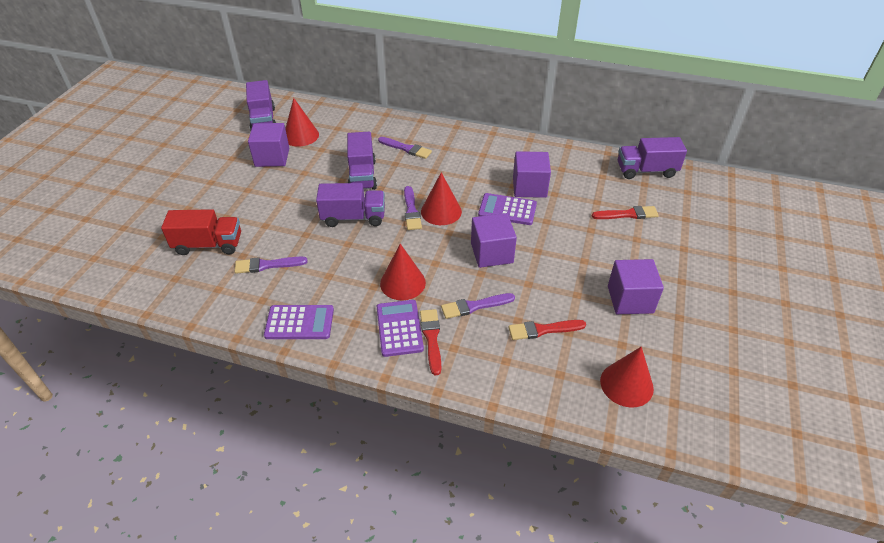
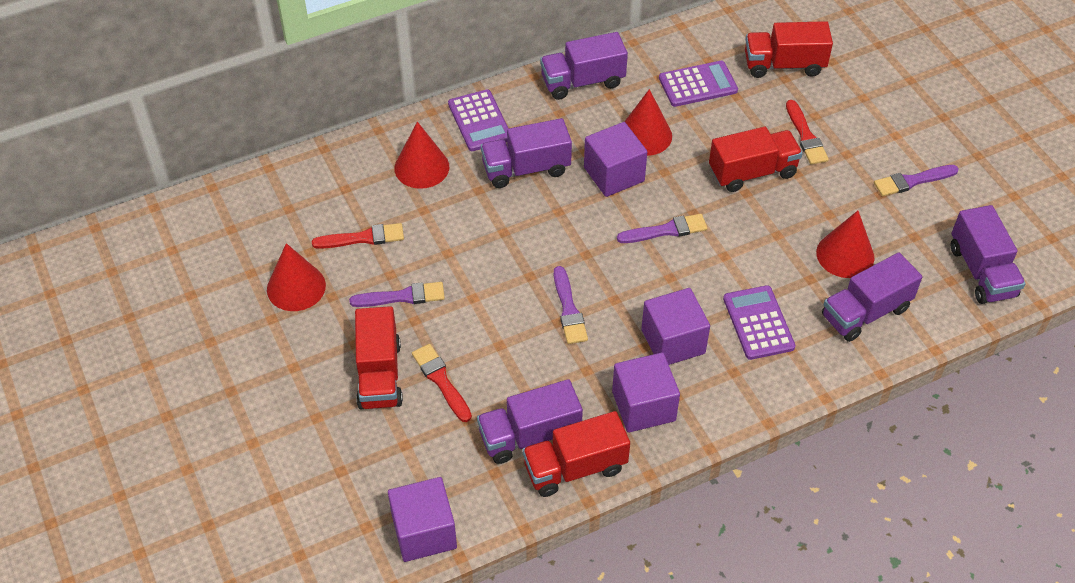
purple truck: [246,80,276,131] [316,183,385,227] [347,132,377,190] [618,137,687,179] = 4 -> [477,379,583,464] [481,118,572,188] [540,32,628,100] [822,252,922,342] [951,205,1026,304] = 5
red truck: [161,209,241,255] = 1 -> [355,306,403,409] [522,411,630,497] [709,127,803,192] [745,21,833,78] = 4

